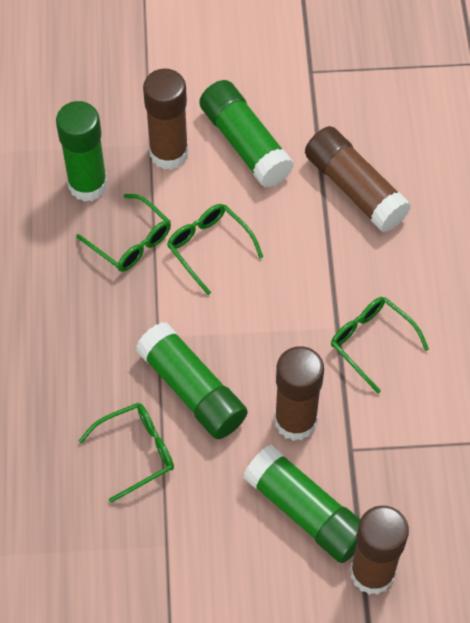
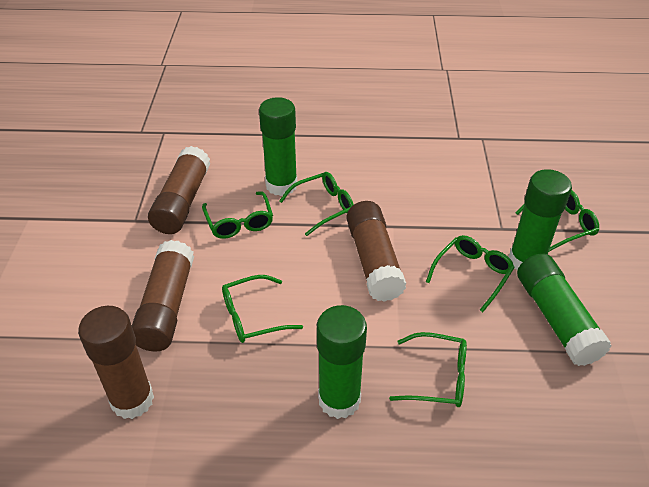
green glasses: [76,194,171,272] [79,403,174,503] [167,204,263,295] [331,297,429,393] = 4 -> [202,191,273,239] [222,275,303,343] [279,172,354,236] [389,332,467,407] [426,235,515,312] [516,190,599,251] = 6

